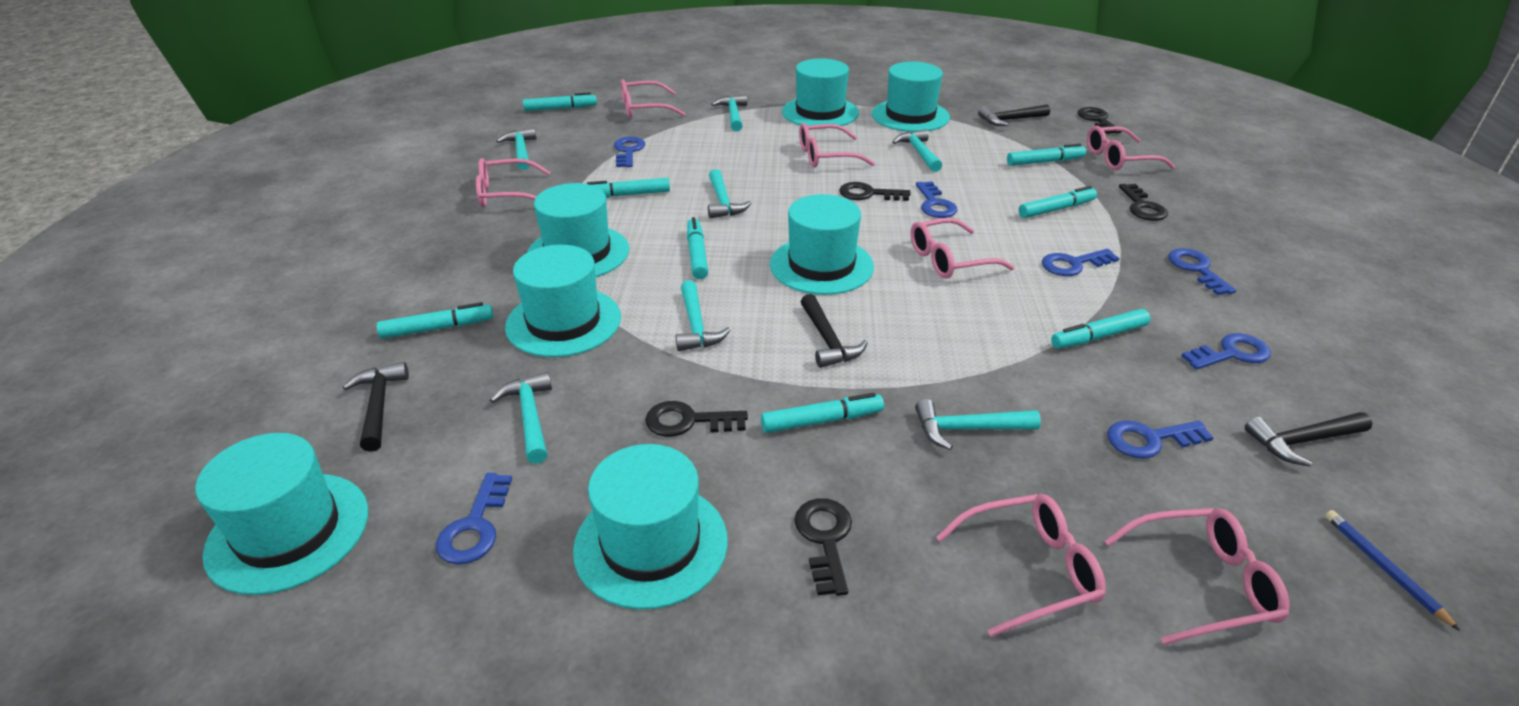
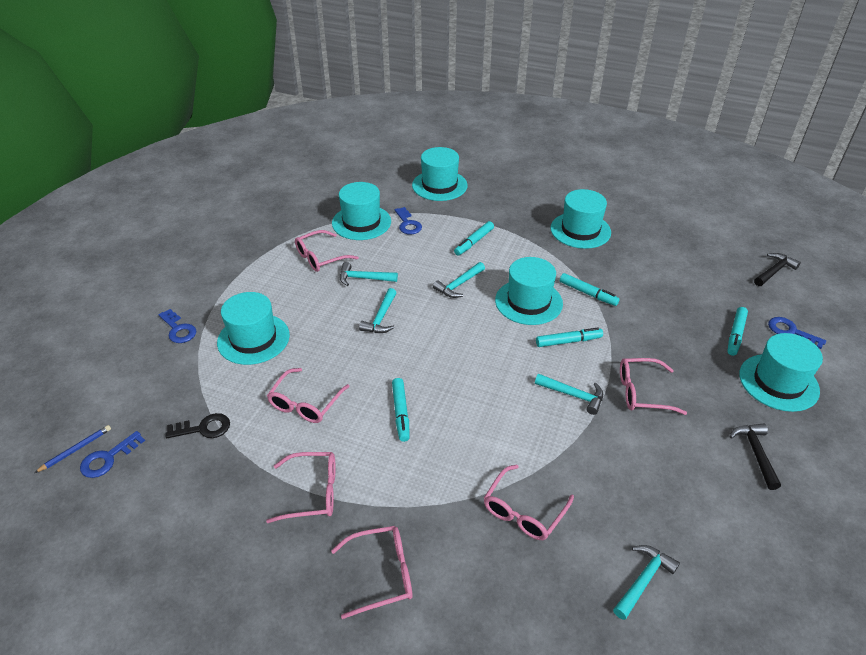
black hammer: [342,362,409,452] [801,294,868,368] [978,104,1050,126] [1245,412,1372,467] = 4 -> [729,423,781,490] [754,253,801,286] = 2
black key: [645,401,748,437] [795,498,852,596] [839,182,911,201] [1077,107,1121,134] [1119,184,1168,221] = 5 -> [165,413,230,438] = 1
blue key: [436,473,512,565] [614,137,645,167] [916,181,957,218] [1042,249,1119,276] [1107,421,1214,459] [1168,248,1236,295] [1181,333,1271,369] = 7 -> [80,431,145,478] [158,309,197,343] [395,207,422,235] [768,317,826,349] = 4
pink glasses: [476,158,550,207] [621,79,685,118] [799,123,875,167] [910,218,1014,279] [936,494,1106,637] [1087,126,1175,170] [1105,508,1289,645] = 7 -> [266,452,335,523] [267,368,350,423] [295,230,359,272] [331,526,413,619] [484,465,574,540] [620,358,687,415] = 6
turquoise hammer: [490,372,552,464] [496,128,537,170] [676,280,731,351] [708,169,752,219] [711,95,747,131] [892,129,942,172] [915,399,1041,450] = 7 -> [340,262,398,286] [359,288,397,333] [433,262,485,298] [535,374,603,415] [613,545,680,620] = 5
turquoise hat: [195,433,368,595] [505,245,621,357] [527,183,629,277] [573,444,728,610] [770,194,874,295] [782,58,859,126] [872,62,950,132] = 7 -> [217,292,290,365] [332,182,391,240] [412,147,467,201] [495,257,563,325] [551,189,611,249] [739,333,823,412] = 6
turquoise marker: [376,302,493,339] [523,92,597,111] [587,178,670,198] [687,217,708,279] [761,393,884,433] [1007,143,1086,166] [1019,186,1097,218] [1051,309,1151,349] = 8 -> [392,378,410,442] [454,221,494,255] [536,328,603,347] [560,273,620,306] [727,307,748,356] = 5

